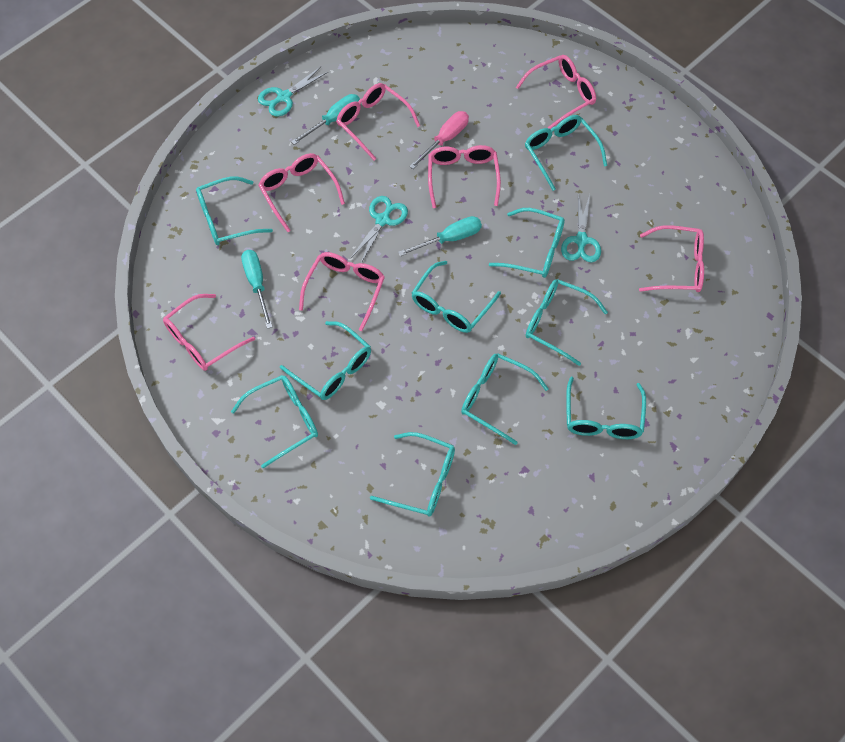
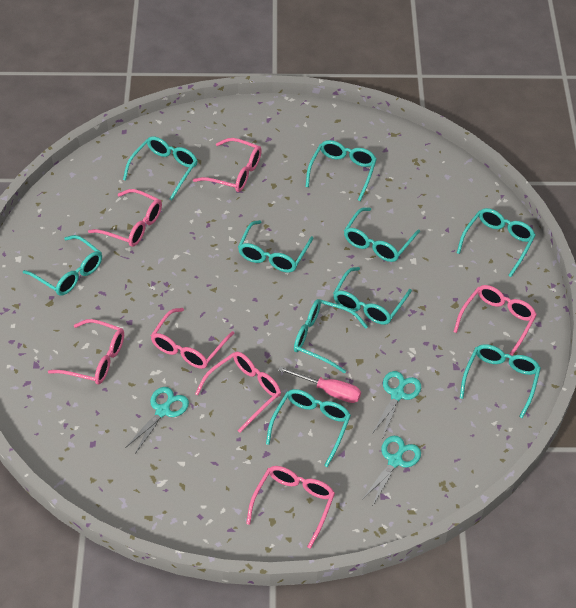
turquoise screwdriver: [241,250,272,329] [291,94,360,145] [398,216,482,256] = 3 -> none = 0

